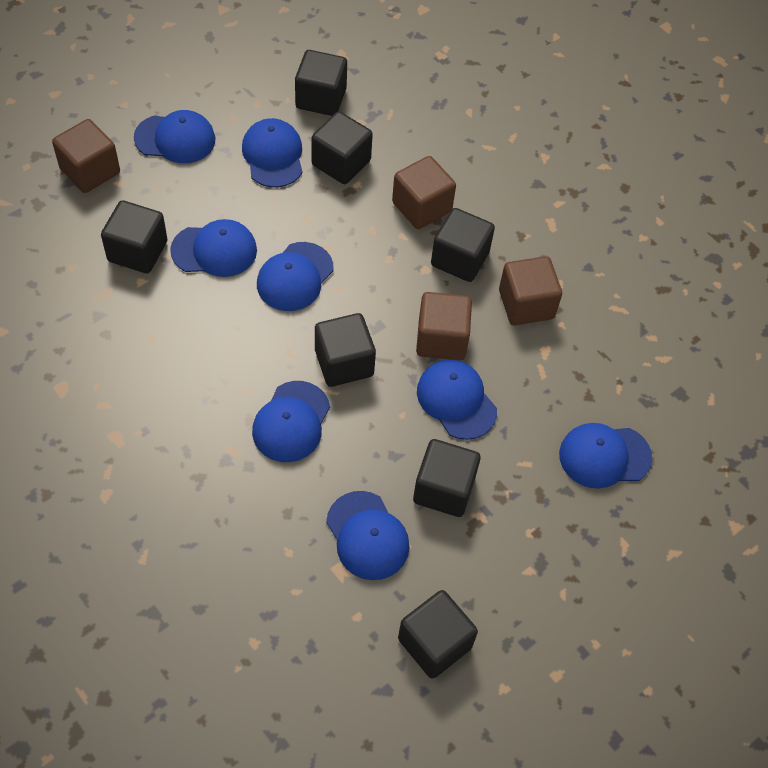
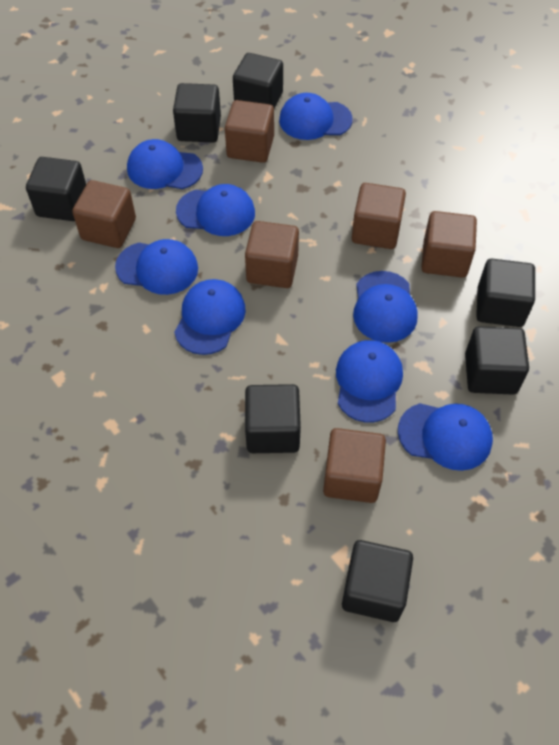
brown cube: [52,119,120,193] [392,156,456,229] [416,292,472,360] [499,256,562,326] = 4 -> [72,180,136,248] [225,100,274,163] [245,221,299,288] [323,428,386,503] [352,183,406,249] [421,211,477,278] = 6

